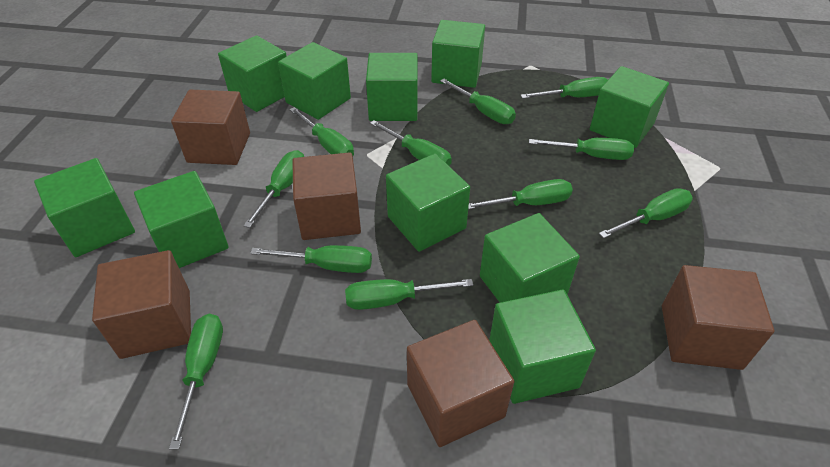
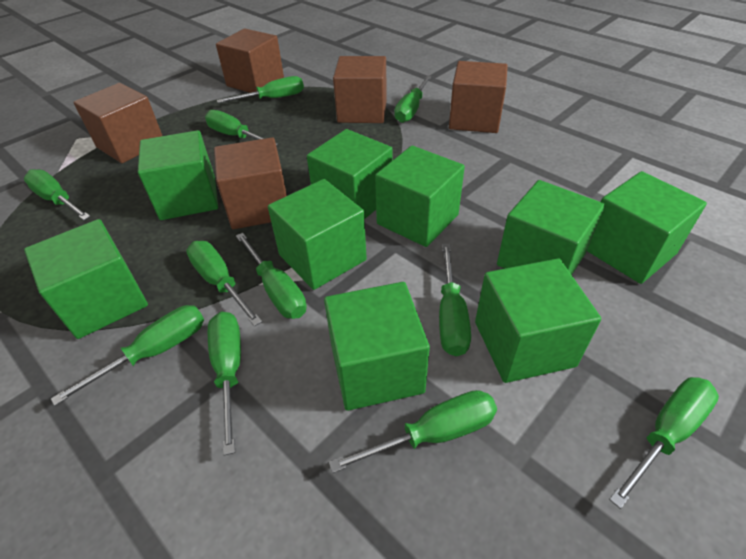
green cube: [34,158,135,257] [134,171,229,268] [218,35,287,112] [278,42,351,120] [366,53,418,121] [386,154,470,252] [431,20,485,88] [480,213,580,303] [489,290,596,404] [590,66,669,148] = 10 -> [24,219,148,339] [138,130,218,220] [268,179,367,290] [307,129,392,219] [324,282,430,411] [375,146,465,247] [475,258,601,383] [497,180,605,275] [587,171,707,284] = 9

